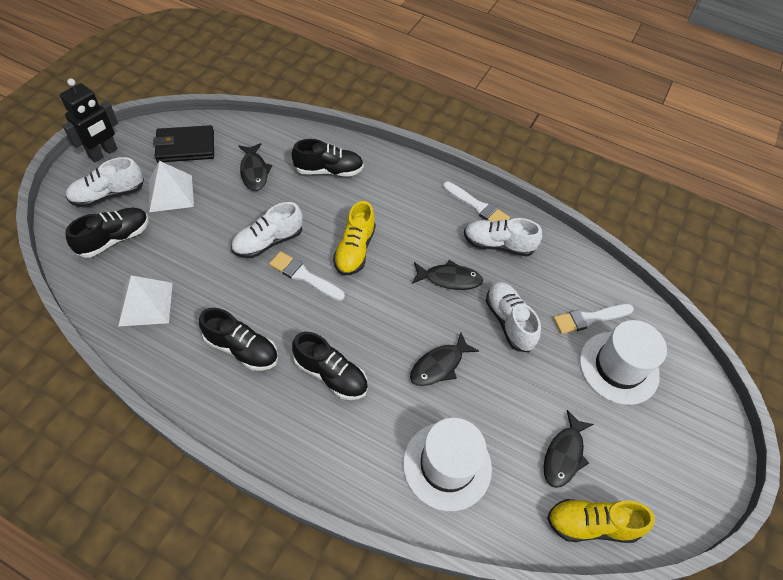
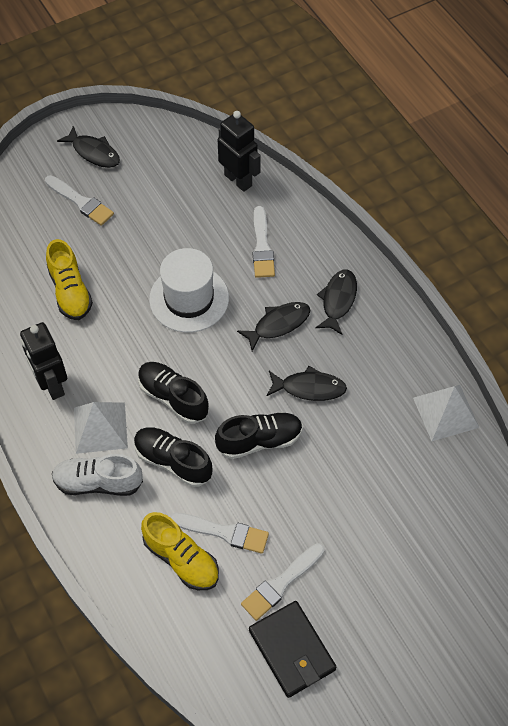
black robot: [60,78,118,162] = 1 -> [20,322,67,400] [218,111,261,192] = 2
black shoe: [65,208,149,258] [199,308,278,371] [292,139,364,177] [292,332,368,400] = 4 -> [134,427,213,487] [138,362,209,424] [215,412,303,459] = 3
white brush: [269,251,345,301] [443,182,510,221] [553,304,634,334] = 3 -> [45,175,114,226] [170,513,269,554] [241,543,324,621] [253,206,275,278] = 4
white hat: [403,418,492,511] [580,320,667,405] = 2 -> [149,248,229,332] = 1
white shoe: [66,157,144,207] [231,202,303,258] [464,218,542,256] [486,282,541,352] = 4 -> [52,454,143,496] = 1

